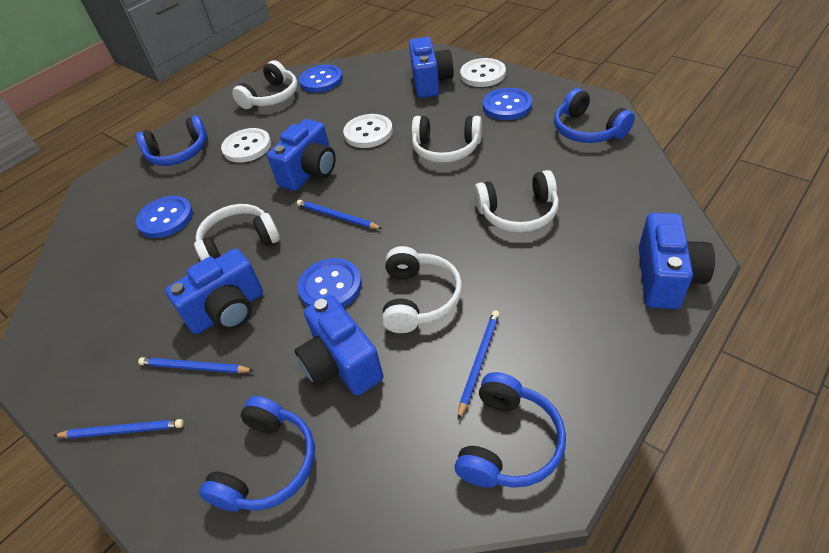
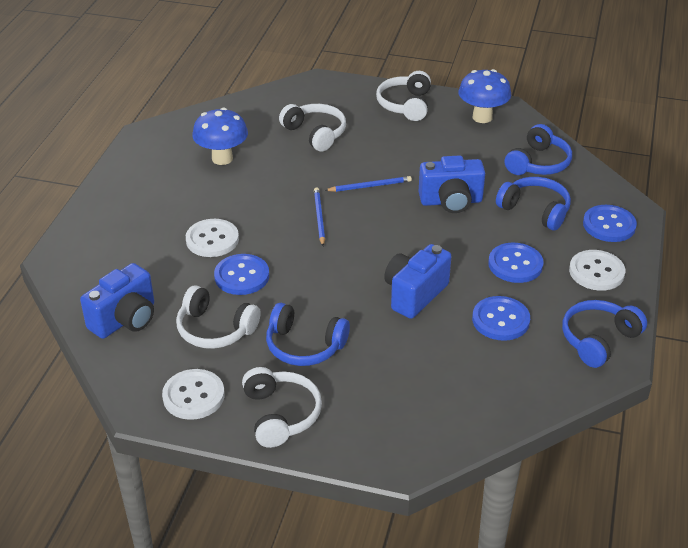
blue camera: [165,249,263,334] [267,119,336,191] [294,295,384,396] [409,37,454,98] [639,213,715,309] = 5 -> [80,263,154,339] [384,244,451,319] [419,155,485,213] = 3
blue mushroom: none = 0 -> [192,108,248,165] [458,69,511,123] = 2
blue pencil: [53,419,184,439] [138,357,254,373] [297,200,382,229] [458,310,500,420] = 4 -> [314,187,325,246] [325,176,412,192] = 2
white headphones: [194,204,280,261] [232,60,298,109] [382,246,462,333] [412,116,482,163] [474,170,559,233] = 5 -> [176,285,261,349] [242,367,322,448] [279,104,346,152] [376,71,431,121] = 4

